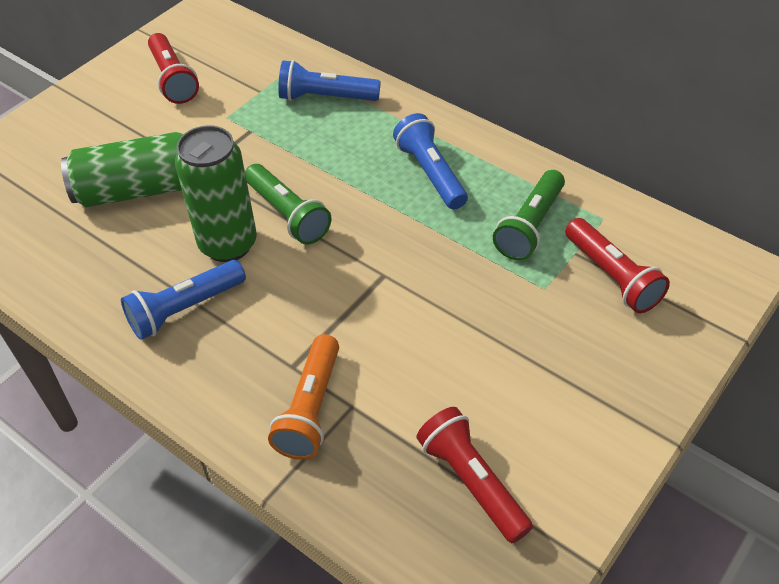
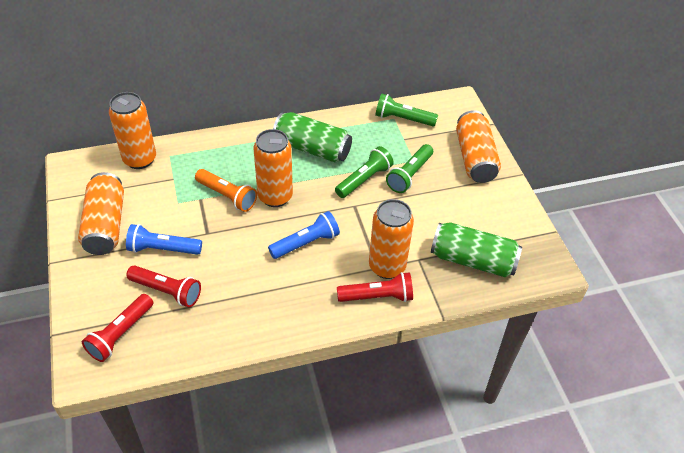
blue flashlight: [121,260,246,340] [278,60,381,101] [393,113,468,210] = 3 -> [126,224,202,255] [268,211,340,259] = 2
green flashlight: [245,164,331,244] [493,170,565,261] = 2 -> [335,146,394,198] [375,94,438,126] [386,144,433,193] = 3
orange can: none = 0 -> [78,172,124,255] [109,92,156,169] [254,129,293,207] [369,199,414,279] [456,110,501,183] = 5

